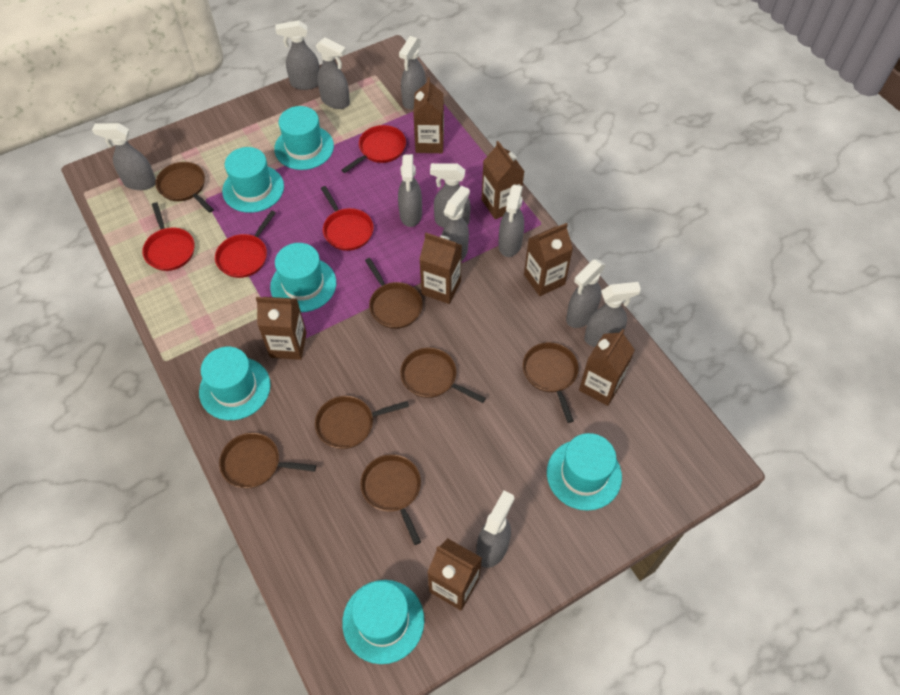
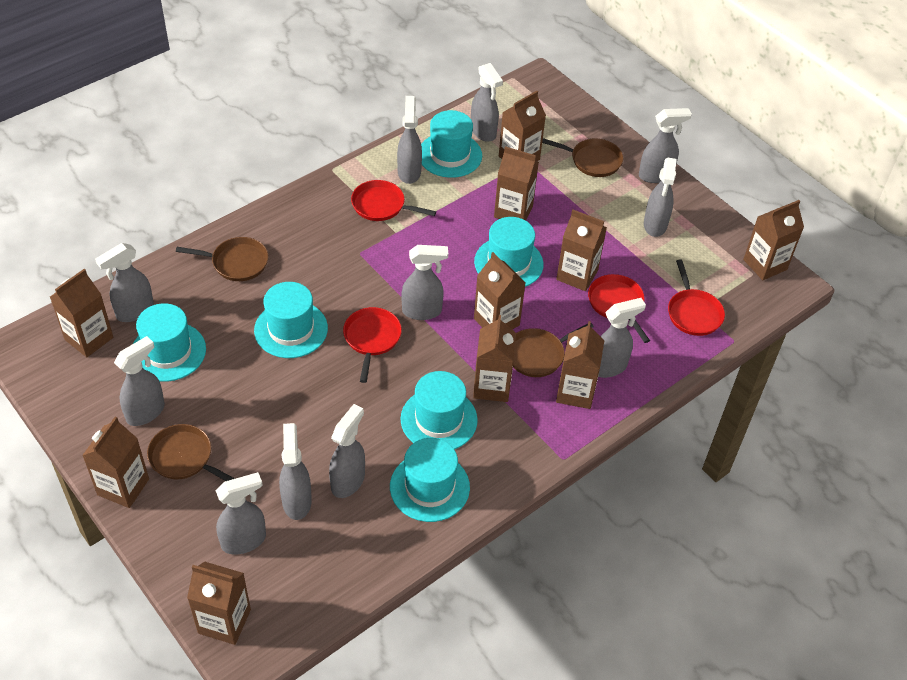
brown carton: [256,297,307,360] [413,77,444,153] [419,233,462,304] [427,538,482,610] [482,141,524,219] [524,223,573,296] [579,329,635,406] = 7 -> [50,269,113,357] [82,417,149,508] [187,562,251,645] [473,315,516,402] [474,252,525,330] [494,146,539,221] [499,91,546,161] [556,210,607,291] [556,321,604,409] [743,200,804,280] = 10
brown pan: [155,162,214,213] [219,433,316,488] [315,396,409,449] [360,454,421,545] [365,258,423,329] [400,347,486,403] [523,342,579,423] = 7 -> [147,424,235,481] [176,237,269,281] [513,323,594,377] [542,138,623,177] = 4

